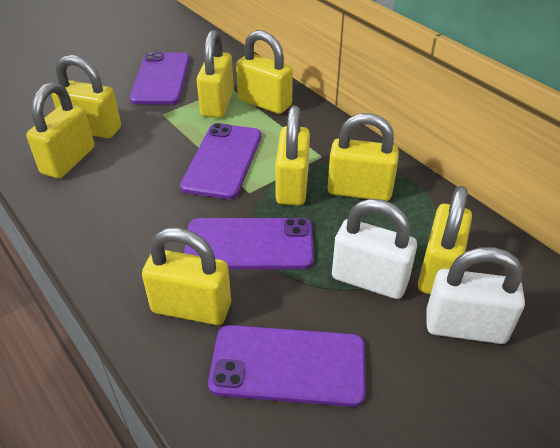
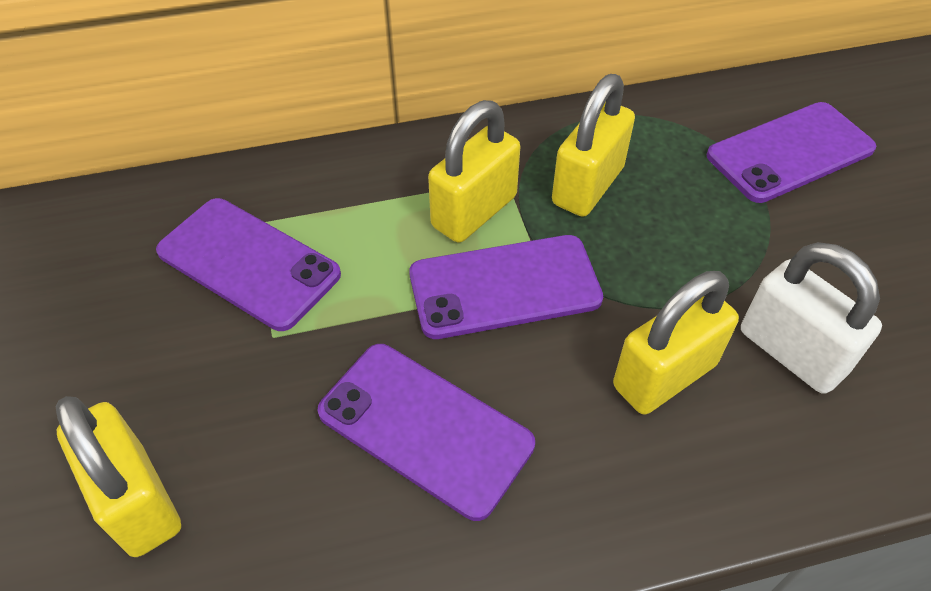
white padlock: [332,199,417,299] [426,247,525,344] = 2 -> [741,242,882,394] = 1
yellow padlock: [26,82,94,178] [51,55,121,138] [142,228,231,325] [196,30,234,118] [236,30,293,114] [275,106,310,205] [328,113,399,201] [418,186,472,295] = 8 -> [55,396,181,557] [428,100,520,243] [552,74,635,217] [613,271,739,415] = 4

